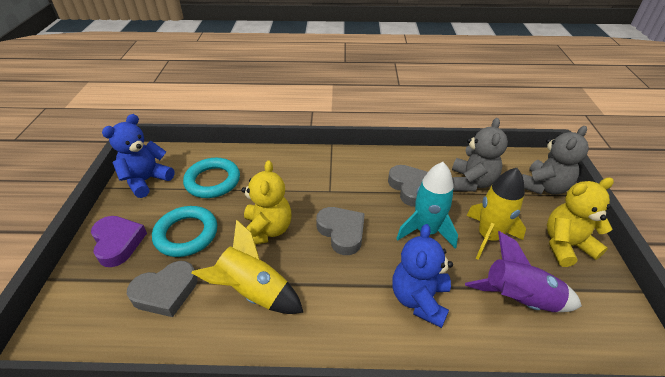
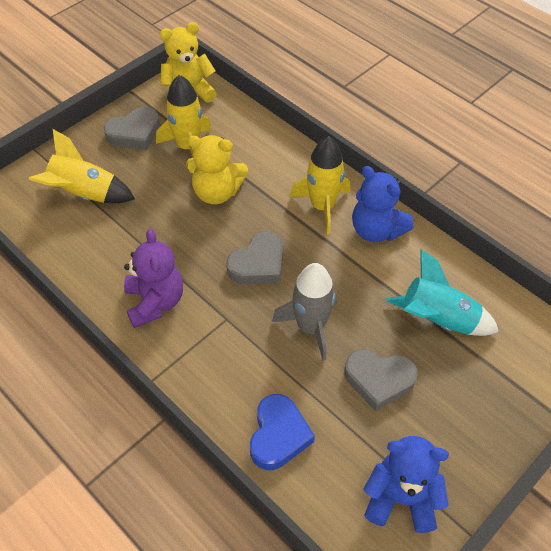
blue heart: none = 0 -> [250,394,315,470] = 1
grey rocket: none = 0 -> [272,263,337,361] = 1
grey teddy bear: [452,118,508,192] [522,126,589,195] = 2 -> none = 0
purple heart: [91,216,147,267] = 1 -> none = 0
purple rocket: [465,231,582,312] = 1 -> none = 0
purple teddy bear: none = 0 -> [124,229,183,328] = 1
turquoise ring: [152,206,217,257] [183,158,240,198] = 2 -> none = 0
yellow rocket: [192,220,304,314] [467,168,526,260] = 2 -> [29,129,135,203] [156,75,212,157] [290,136,350,234] = 3

